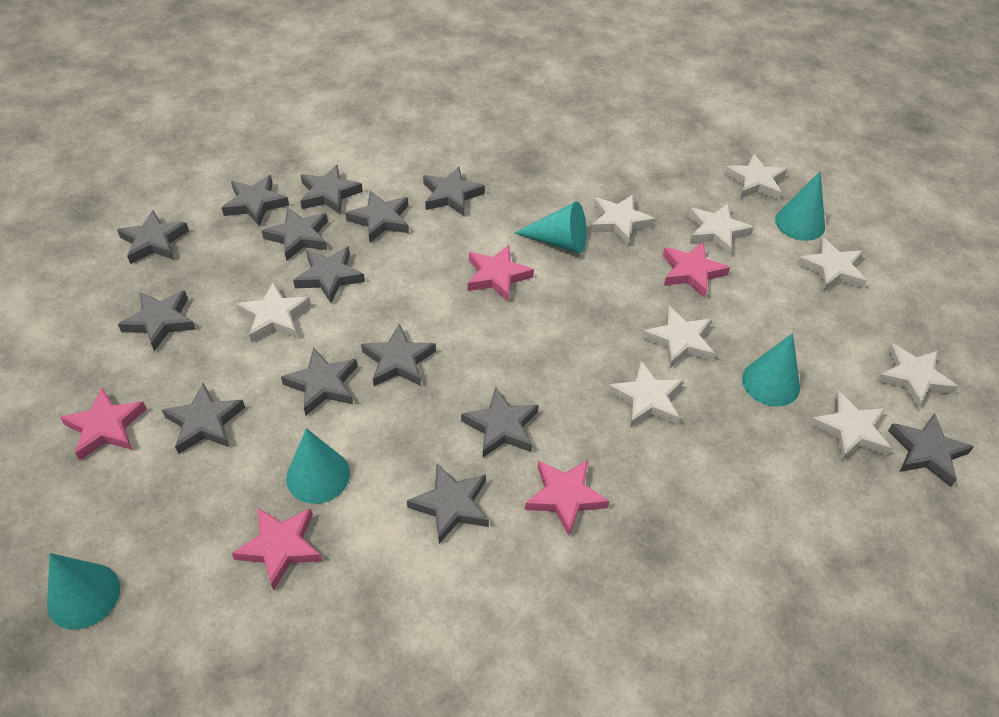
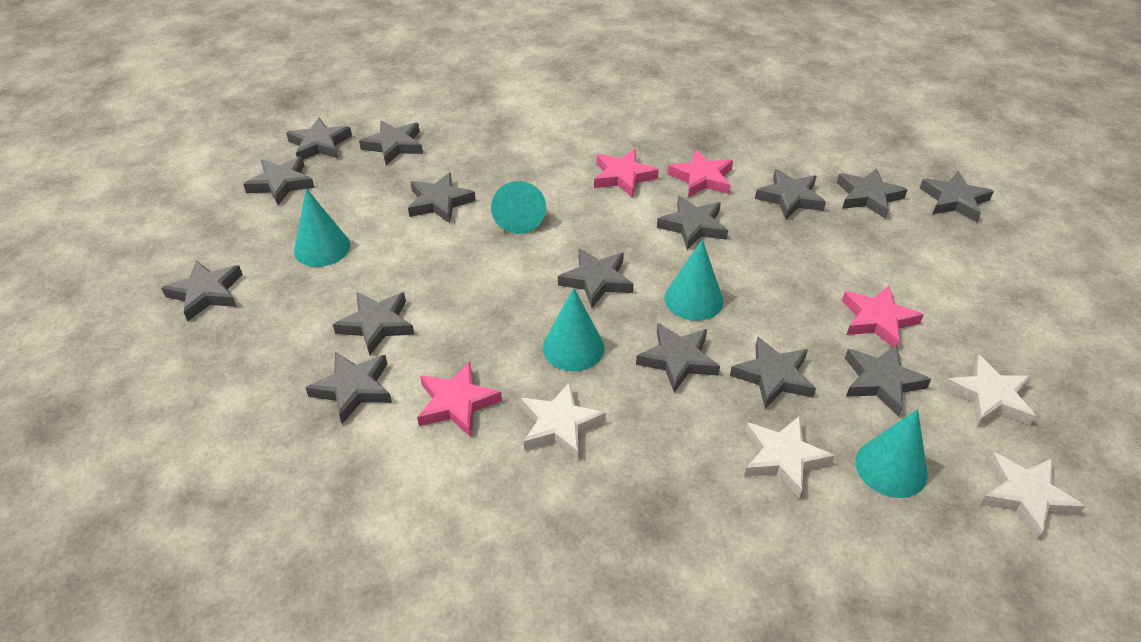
grey star: [117,210,189,264] [118,290,196,351] [162,383,245,454] [222,175,289,226] [262,208,328,261] [281,347,357,415] [293,246,365,303] [300,165,363,215] [345,191,409,243] [361,324,436,386] [407,464,489,544] [423,167,485,216] [461,387,538,458] [888,413,974,487] = 14 -> [161,260,243,321] [243,157,315,205] [286,117,352,160] [306,352,392,424] [333,292,414,355] [359,120,423,165] [408,172,476,223] [558,248,634,308] [636,323,720,393] [657,196,728,250] [730,337,816,409] [755,169,826,219] [837,168,908,219] [845,344,931,417] [920,171,994,222] = 15
pink star: [60,388,147,460] [232,508,322,591] [468,245,534,301] [525,459,610,536] [663,242,730,298] = 5 -> [417,362,502,436] [594,149,659,198] [668,149,733,197] [842,286,924,347] = 4
white star: [236,282,311,343] [590,195,655,246] [608,361,684,428] [642,306,715,368] [689,204,754,256] [724,153,787,200] [797,237,867,292] [809,391,891,461] [876,343,958,409] = 9 -> [521,382,606,460] [744,416,835,498] [944,355,1036,427] [981,452,1085,540] = 4

